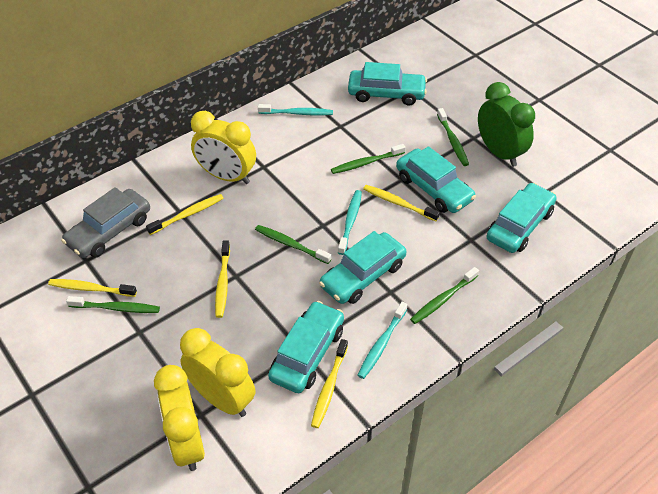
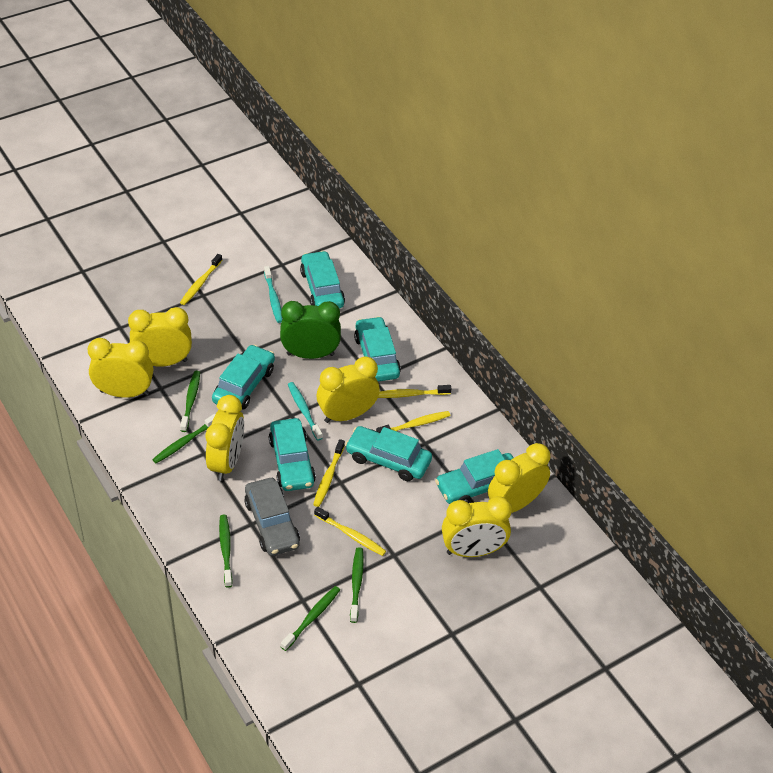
turquoise car: [268,301,344,393] [319,231,407,304] [348,62,427,106] [396,146,476,213] [487,183,557,253] = 5 -> [212,345,275,410] [269,418,316,491] [300,251,345,309] [345,426,432,481] [354,316,401,382] [435,449,514,504] = 6
turquoise toothbrush: [258,104,333,116] [338,190,362,255] [357,302,408,379] = 3 -> [264,266,283,323] [288,382,322,441] = 2
yellow clock: [154,365,205,471] [180,328,255,417] [191,111,256,184] = 3 -> [88,338,153,398] [128,307,192,367] [206,395,244,481] [317,356,380,423] [442,497,512,557] [488,443,550,513] = 6

